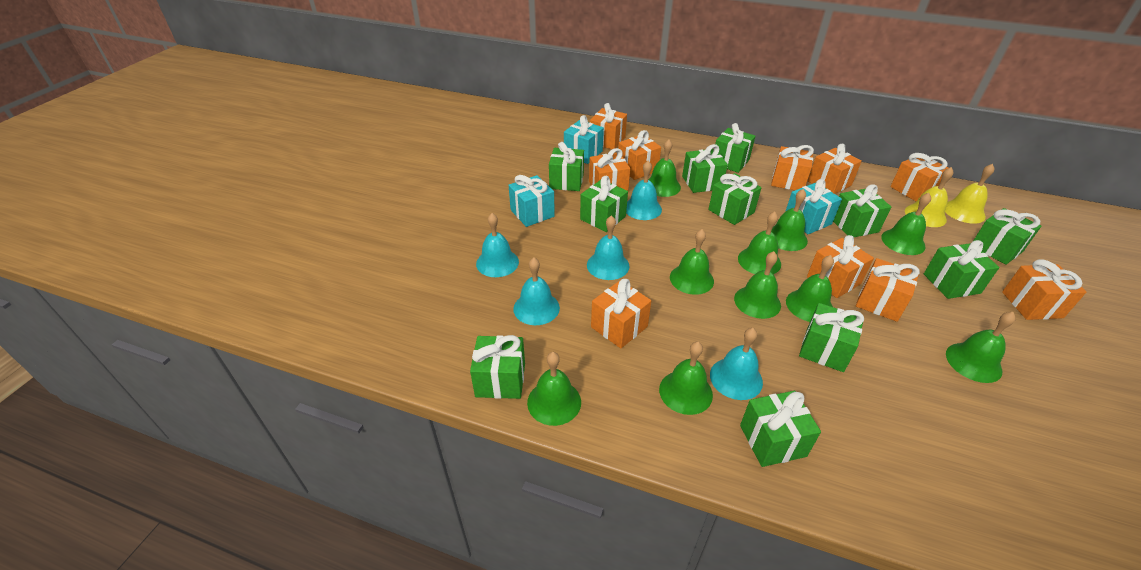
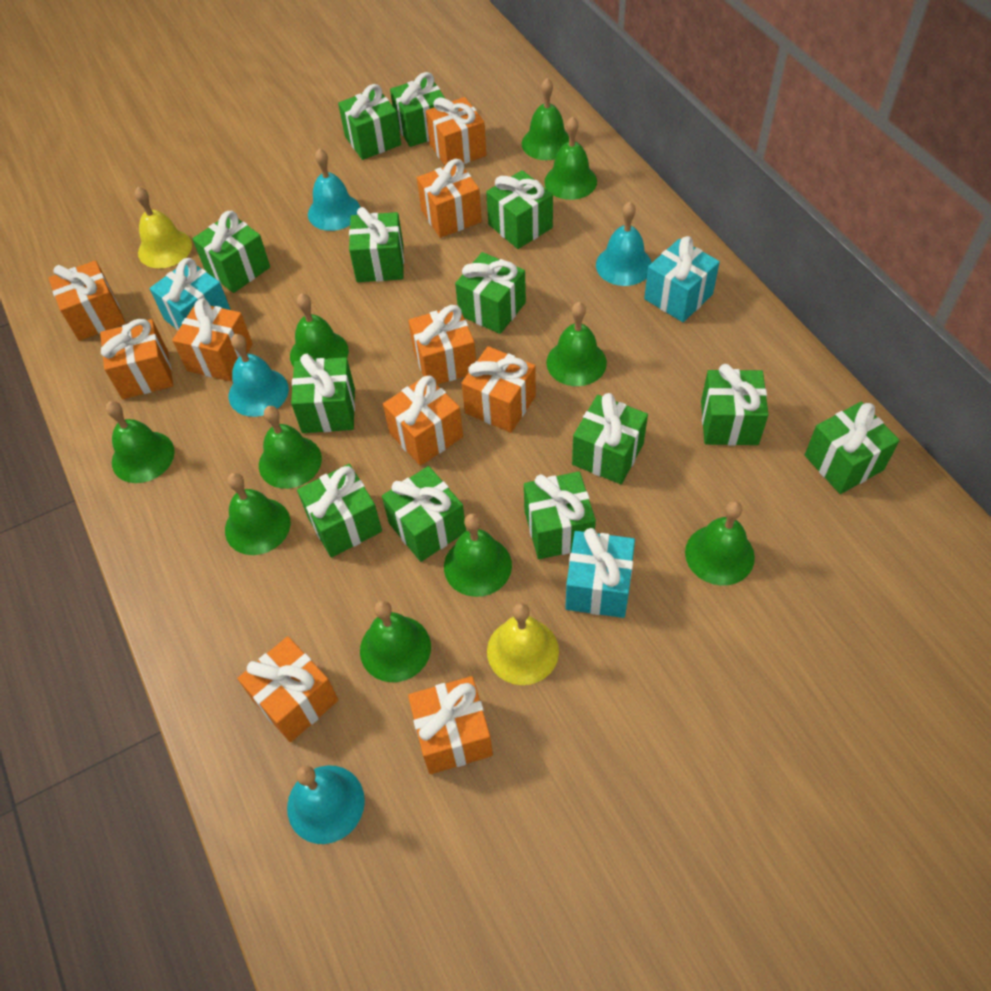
green gift: [470,335,525,399] [549,142,584,191] [580,176,628,232] [682,144,728,193] [708,173,761,225] [715,123,755,173] [740,391,821,467] [799,303,864,372] [833,184,891,237] [924,240,999,299] [973,208,1041,265] = 11 -> [192,211,270,293] [291,354,355,433] [297,464,382,558] [338,84,401,160] [349,207,404,282] [382,466,466,562] [390,72,446,147] [455,252,526,334] [486,170,553,249] [524,471,596,559] [572,393,648,484] [701,364,769,446] [805,402,900,494] = 13
turquoise bell: [476,213,519,277] [513,258,560,325] [587,215,630,280] [626,161,662,220] [710,328,763,400] = 5 -> [229,334,289,417] [287,765,365,844] [308,148,360,231] [596,202,652,286] = 4

